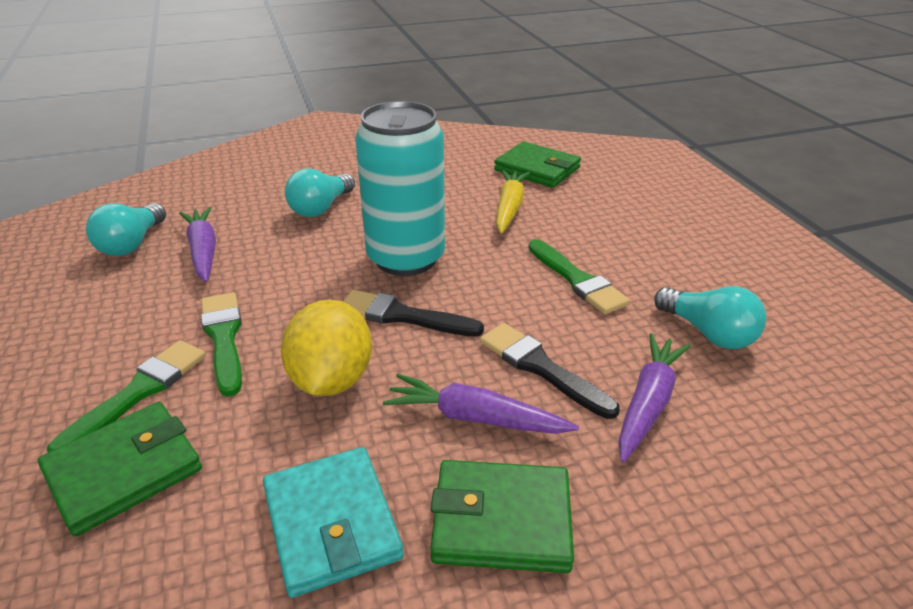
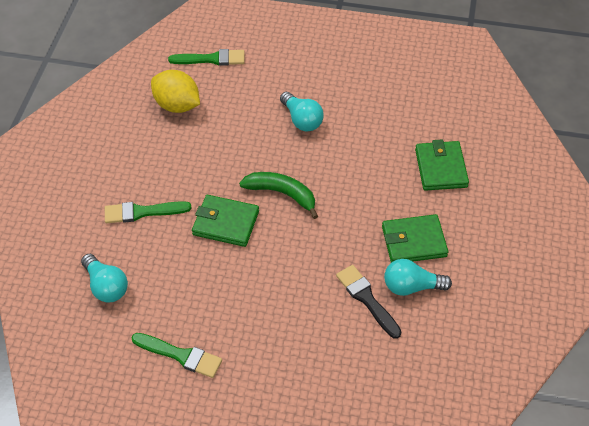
black brush: [343,290,484,337] [480,323,620,419] = 2 -> [336,265,401,339] = 1
green banana: none = 0 -> [239,172,318,219] = 1
purple carrot: [179,207,216,282] [383,374,579,434] [618,333,691,462] = 3 -> none = 0
turquoise can: [355,101,445,276] = 1 -> none = 0
turquoise wallet: [263,447,404,598] = 1 -> none = 0
yellow carrot: [496,170,530,234] = 1 -> none = 0

